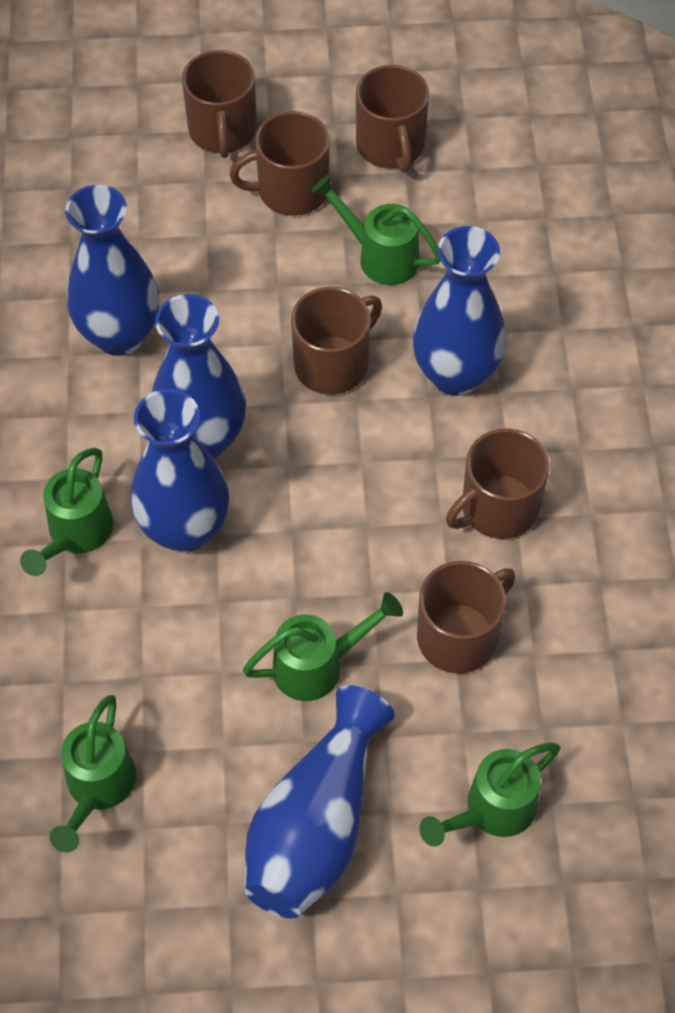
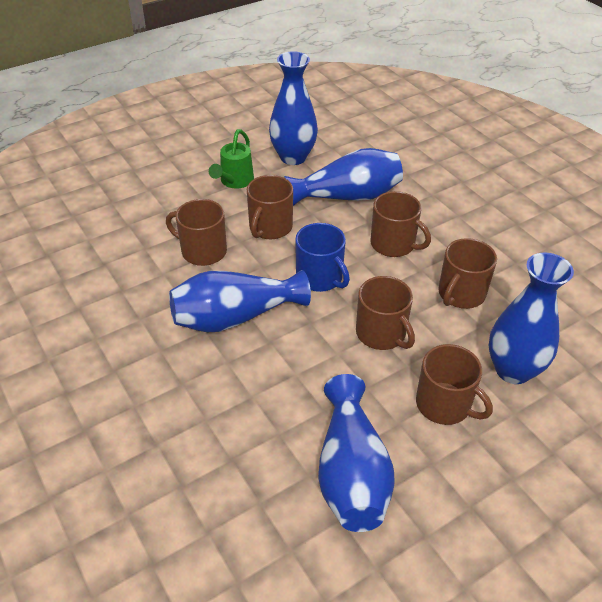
blue mug: none = 0 -> [295,223,350,292] = 1
green watering can: [20,448,113,576] [49,695,136,852] [243,592,403,701] [311,174,440,285] [419,742,560,847] = 5 -> [209,129,254,188] = 1

